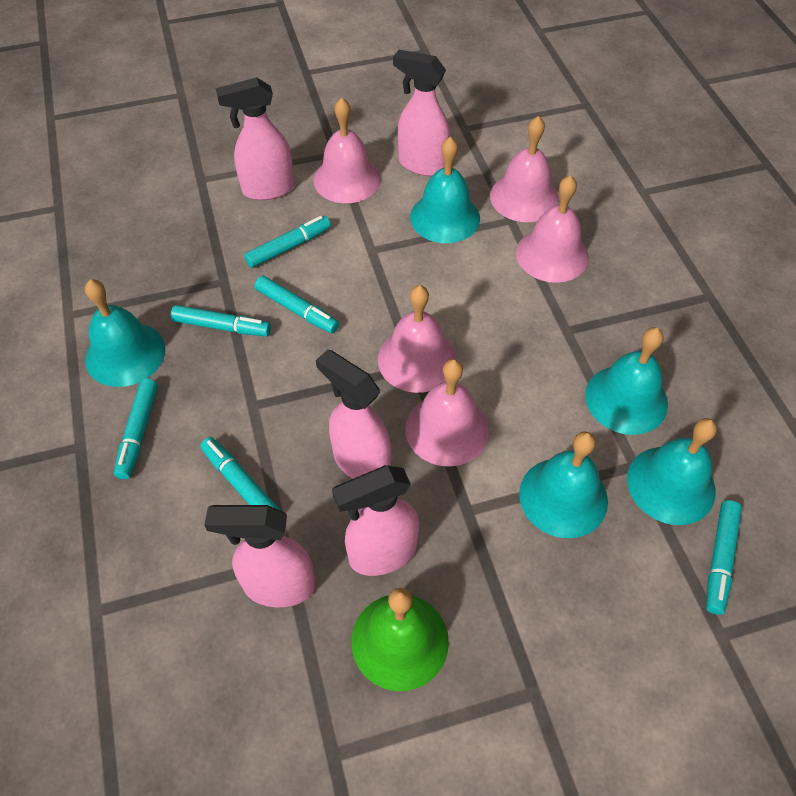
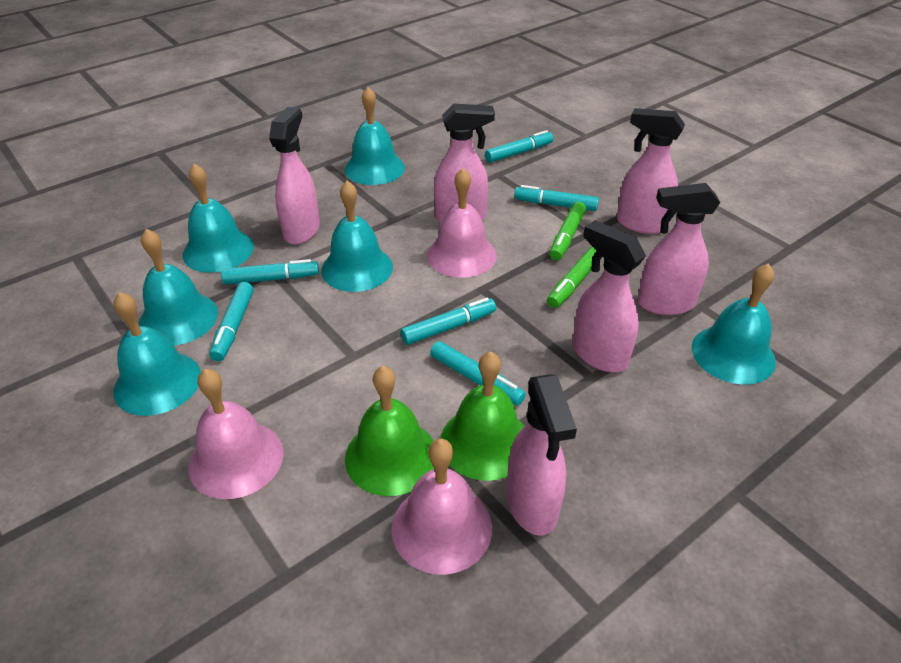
green bell: [351,588,449,691] = 1 -> [345,366,434,496] [440,351,525,481] = 2
green marker: none = 0 -> [547,247,596,308] [549,202,586,260] = 2
pink bell: [313,97,381,203] [378,285,457,393] [405,359,489,467] [490,116,559,222] [516,175,589,283] = 5 -> [188,369,284,499] [391,439,492,575] [427,168,497,278] = 3
pink spray bottle: [204,505,315,607] [216,77,294,200] [316,349,391,479] [332,465,419,576] [393,50,450,176] = 5 -> [269,107,320,245] [434,104,495,223] [507,374,577,535] [572,220,646,372] [617,108,685,234] [638,183,720,315] = 6
turquoise bell: [85,279,165,387] [410,137,480,243] [519,431,608,538] [585,327,668,435] [627,418,717,525] = 5 -> [113,292,201,416] [138,229,218,346] [183,164,254,273] [321,181,393,292] [345,87,405,185] [692,263,776,384] = 6

